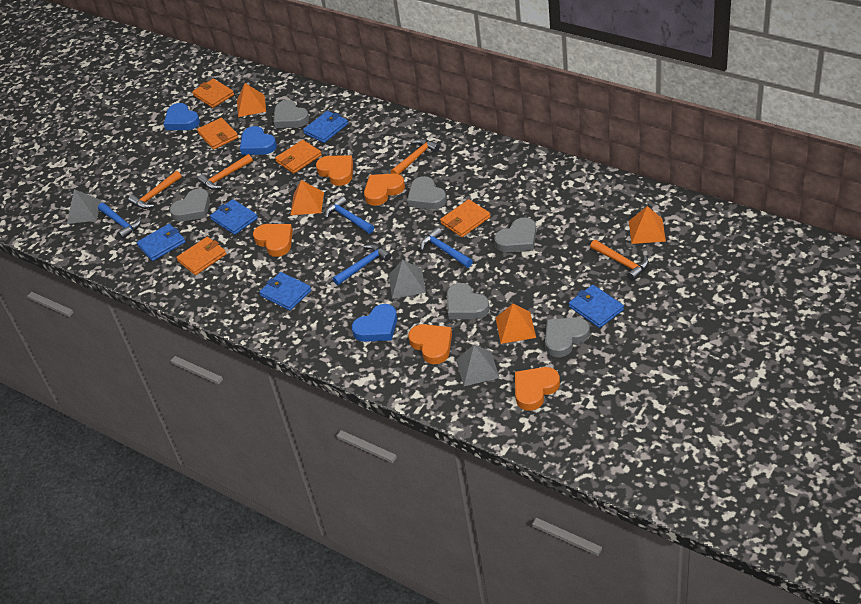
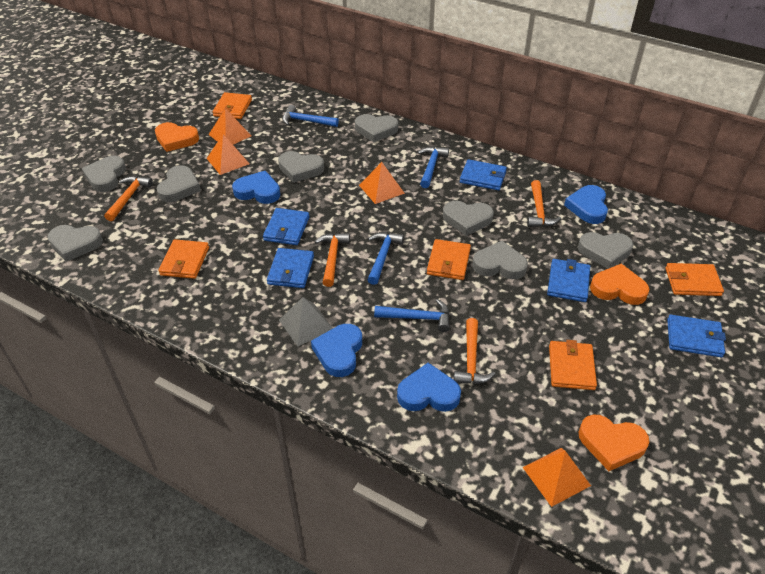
blue heart: [164,103,200,130] [240,126,277,155] [352,304,397,342] = 3 -> [232,171,280,204] [311,324,362,377] [397,363,461,412] [564,185,608,224] = 4
grey heart: [170,188,210,222] [274,100,309,128] [407,176,447,210] [447,283,490,319] [494,217,536,252] [545,317,590,357] = 6 -> [47,225,103,262] [82,156,126,192] [156,165,201,202] [278,151,324,183] [355,114,398,142] [443,201,494,236] [472,241,528,279] [578,232,633,269] = 8
grey pyramid: [67,189,101,224] [389,260,426,299] [456,345,500,386] = 3 -> [279,297,333,347] = 1
orange heart: [253,224,293,257] [316,155,353,186] [364,173,405,206] [408,324,452,364] [515,367,560,411] = 5 -> [155,122,199,152] [579,414,649,471] [590,263,650,305] = 3

